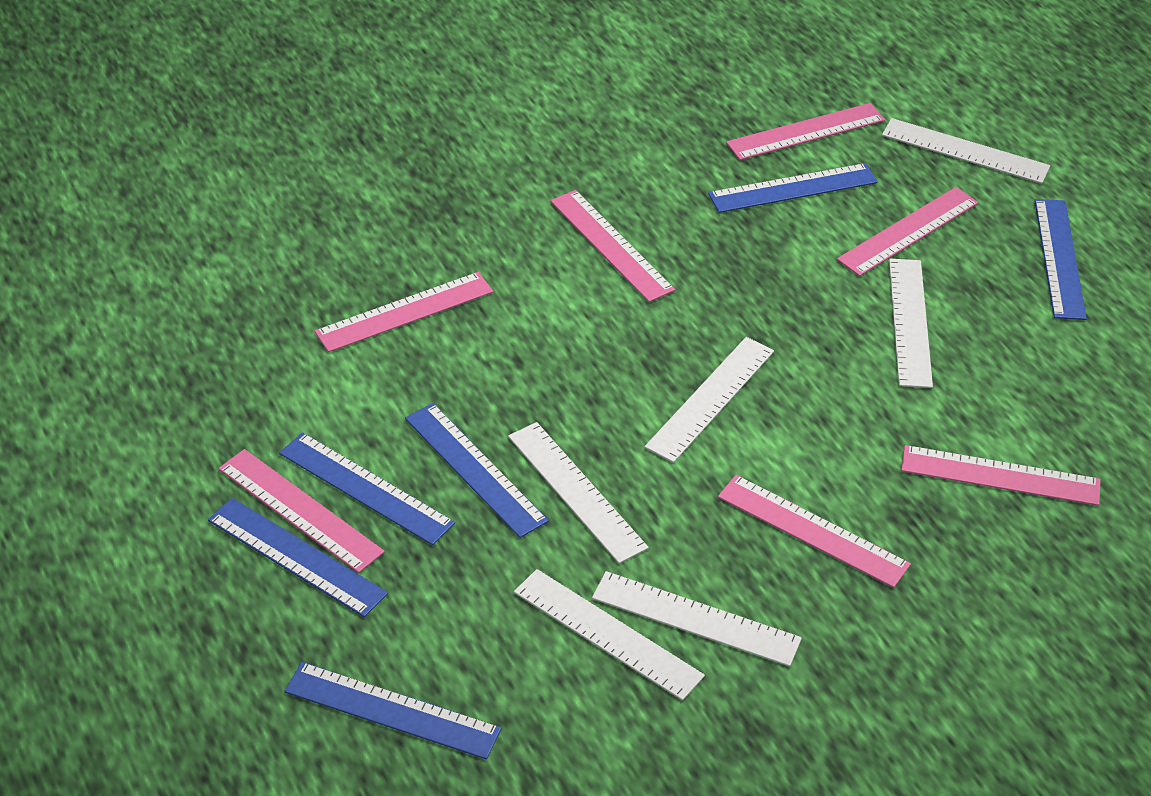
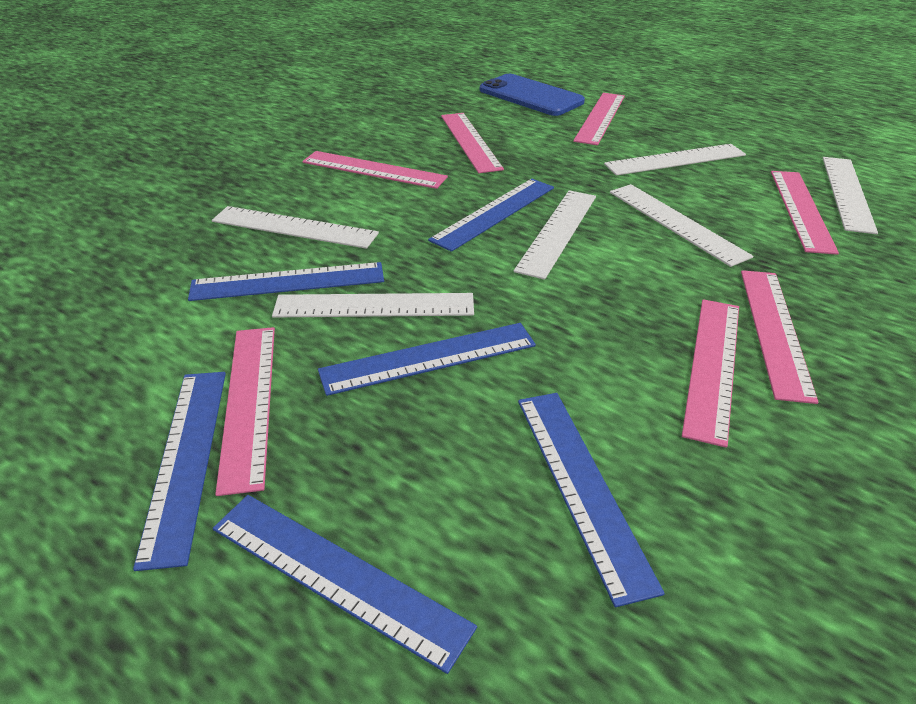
blue phone: none = 0 -> [480,74,585,116] = 1

